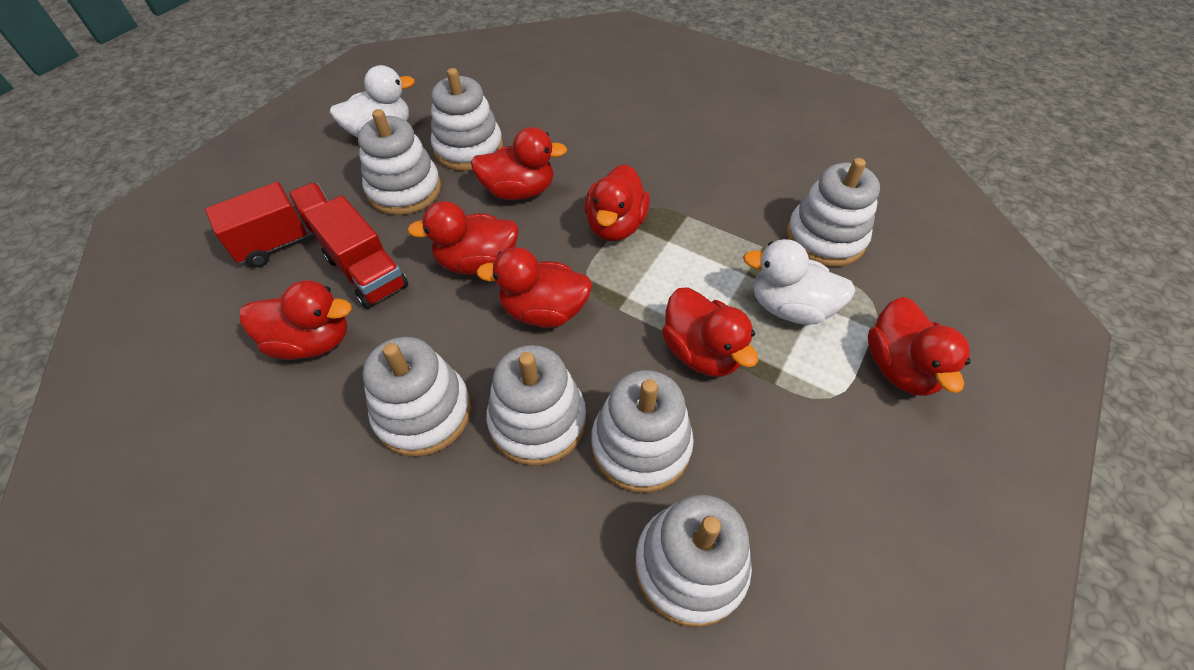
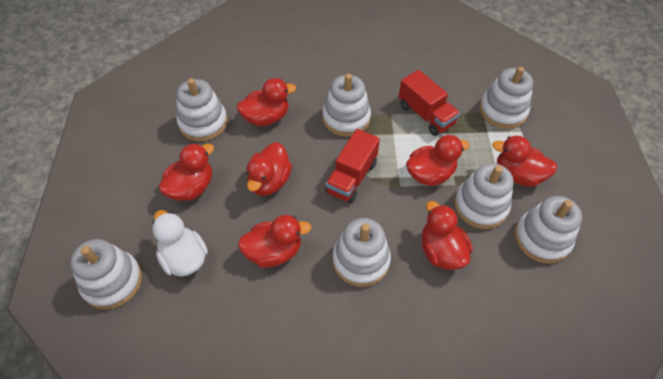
white duck: [330,65,415,138] [743,239,855,325] = 2 -> [152,210,208,277] = 1

